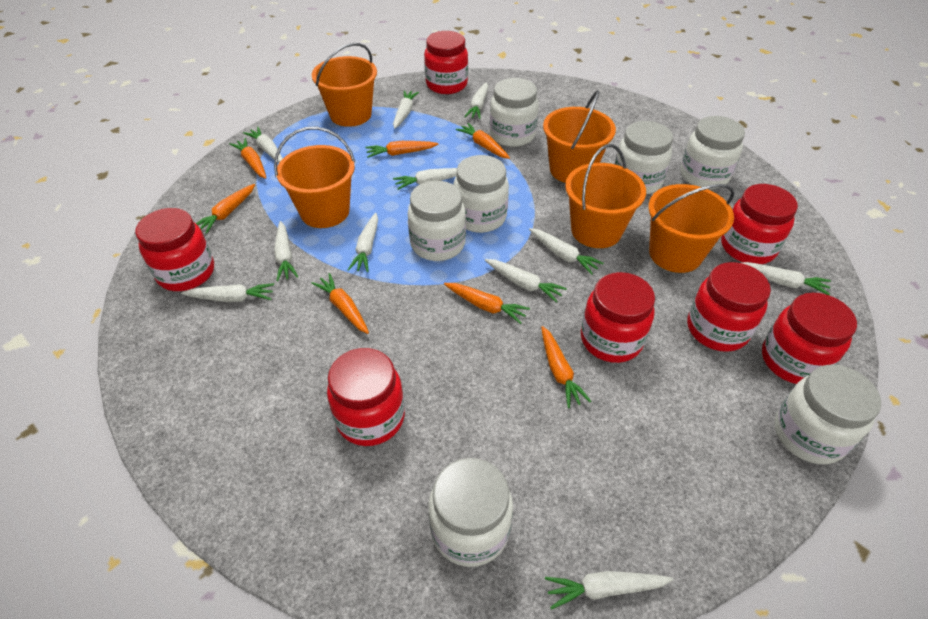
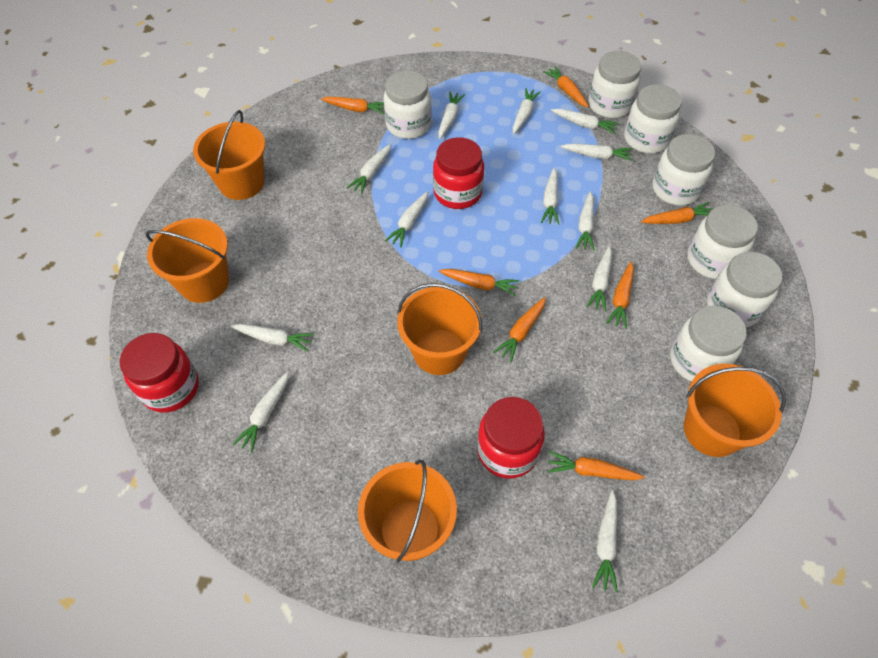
red jar: [135,208,214,291] [327,348,405,446] [424,31,468,94] [581,272,655,363] [687,262,771,352] [721,184,798,264] [762,293,857,384] = 7 -> [120,333,199,413] [433,137,484,209] [477,397,545,479] = 3
white carrot: [181,283,274,302] [243,127,283,163] [274,221,298,281] [348,213,378,272] [393,90,419,129] [393,168,457,190] [464,82,488,119] [485,259,567,303] [529,228,604,275] [545,571,673,610] [742,262,831,295] = 11 -> [230,324,314,352] [233,372,289,453] [347,144,391,194] [385,191,428,248] [438,92,465,139] [513,88,541,134] [541,168,559,225] [551,109,619,135] [560,144,632,161] [575,192,595,251] [586,246,612,312] [592,490,618,593] = 12

